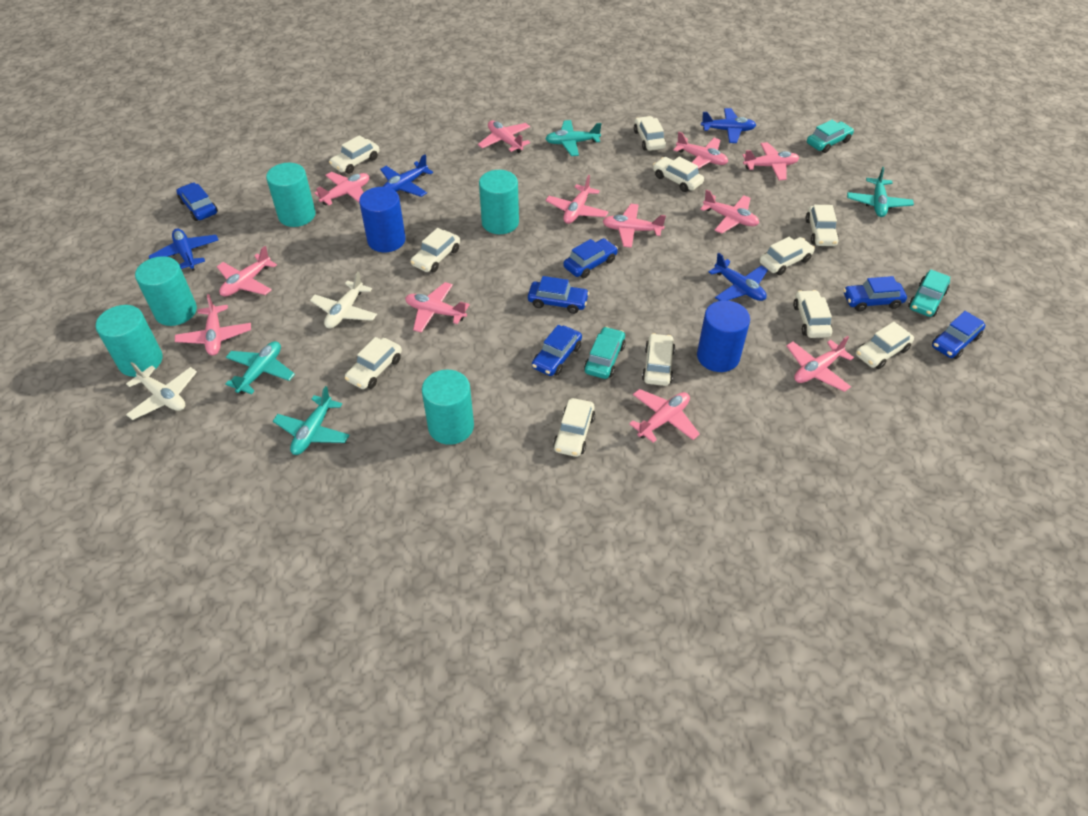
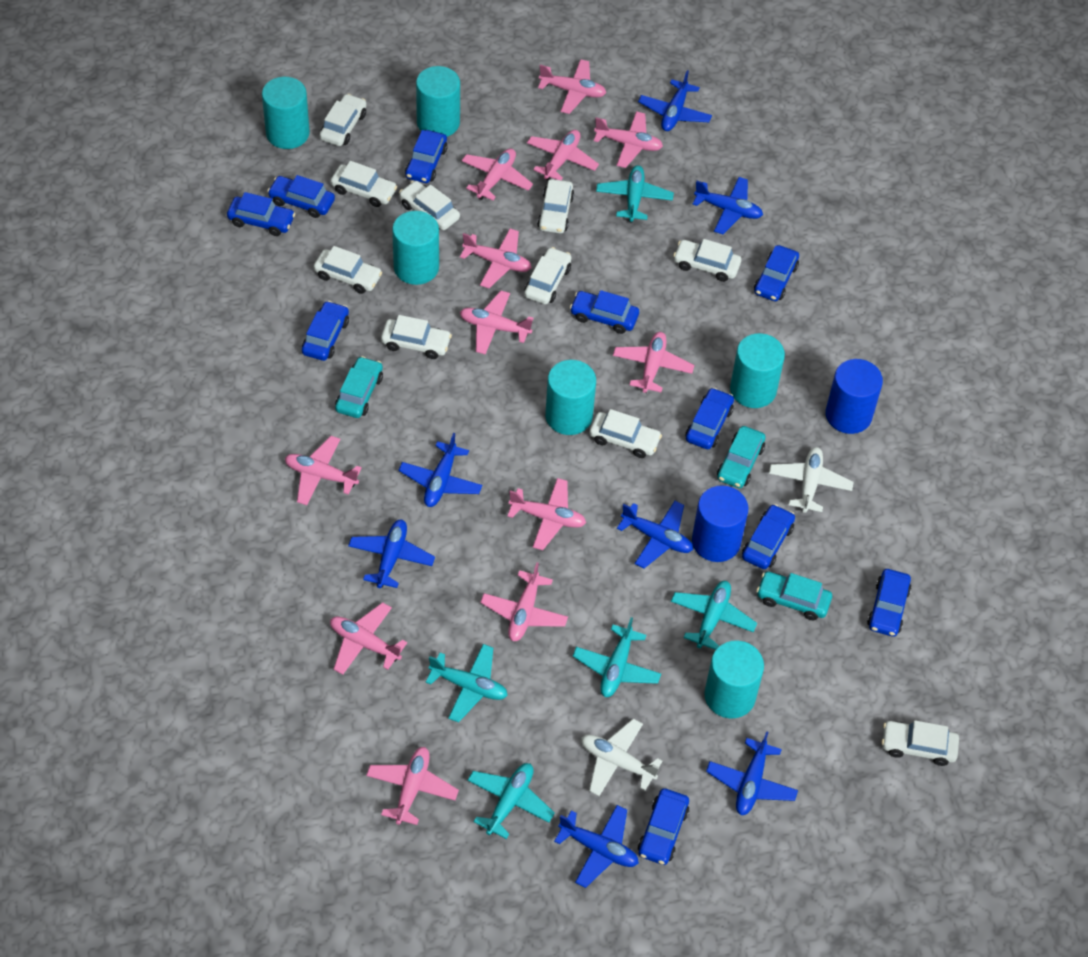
blue car: [176,183,218,221] [528,276,589,314] [532,325,582,376] [563,238,618,278] [843,276,907,312] [932,311,985,359] = 6 -> [227,192,295,236] [267,175,335,218] [302,301,349,361] [405,130,447,183] [570,290,639,334] [638,788,689,865] [686,388,734,449] [742,504,795,569] [754,245,799,301] [867,569,911,637] = 10
blue plane: [149,228,219,271] [380,154,433,197] [701,108,756,143] [709,252,768,301] = 4 -> [348,519,435,588] [399,433,482,507] [554,805,639,888] [617,501,693,568] [638,70,712,131] [693,177,763,234] [706,731,798,815] = 7
turquoise cylinder: [96,305,163,377] [135,256,197,326] [266,163,316,227] [422,370,474,445] [479,170,519,234] = 5 -> [262,77,310,149] [392,211,439,285] [416,66,460,137] [545,360,596,435] [704,640,764,719] [730,333,785,408] = 6
turquoise plane: [225,341,295,394] [273,386,350,455] [545,120,602,156] [847,167,914,217] = 4 -> [426,644,508,722] [467,763,555,839] [573,617,661,697] [596,165,674,223] [671,581,757,650] = 5
white car: [329,135,379,174] [345,337,402,389] [411,228,460,272] [553,398,595,457] [634,116,666,151] [642,333,675,386] [653,156,704,192] [760,237,815,275] [793,290,832,338] [805,205,839,246] [856,322,914,369] = 11 -> [314,246,382,294] [319,94,366,146] [331,161,397,207] [381,315,452,359] [399,181,460,230] [524,247,571,304] [537,179,574,233] [589,409,662,458] [673,239,741,282] [881,720,959,766] = 10

